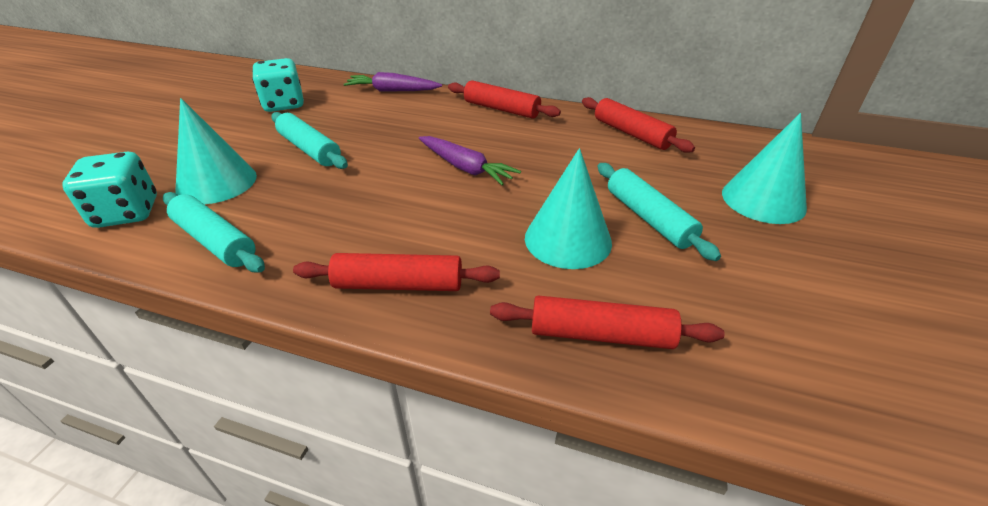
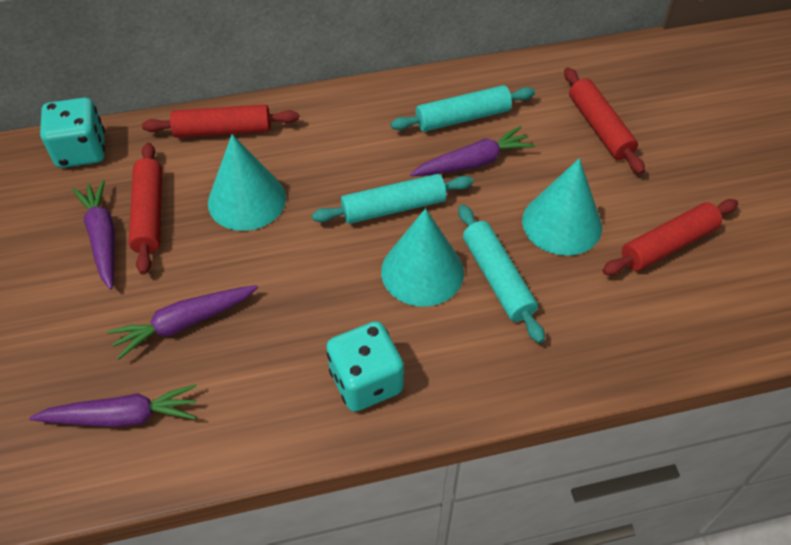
purple carrot: [344,72,442,92] [419,136,521,186] = 2 -> [29,384,197,427] [72,180,115,290] [107,285,258,359] [410,126,535,176] = 4

